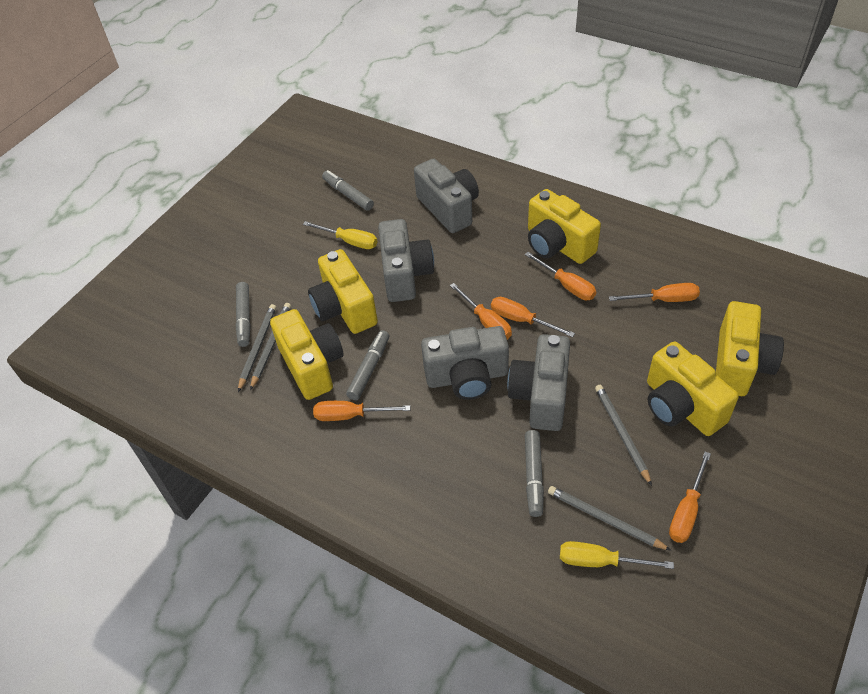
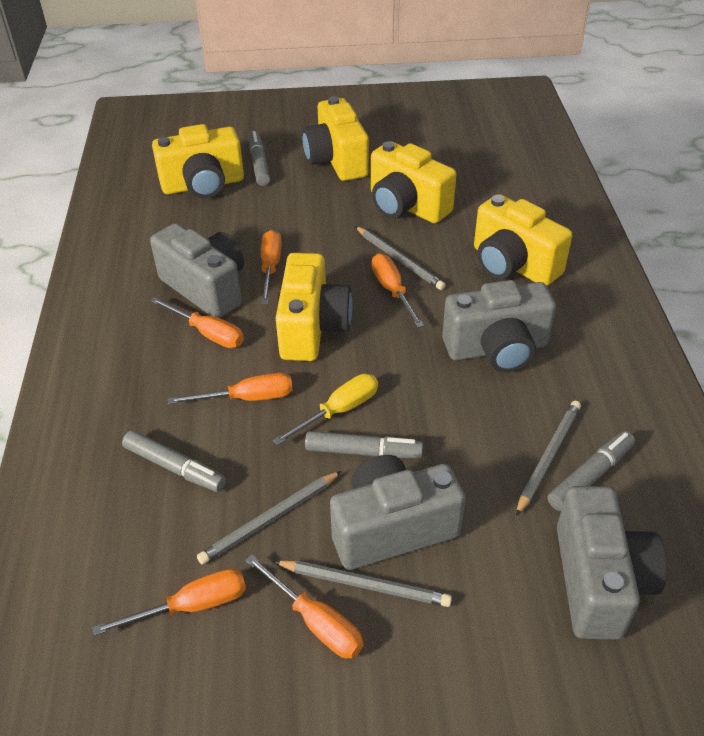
yellow screwdriver: [303,221,377,249] [560,541,674,569] = 2 -> [273,374,378,445] = 1

